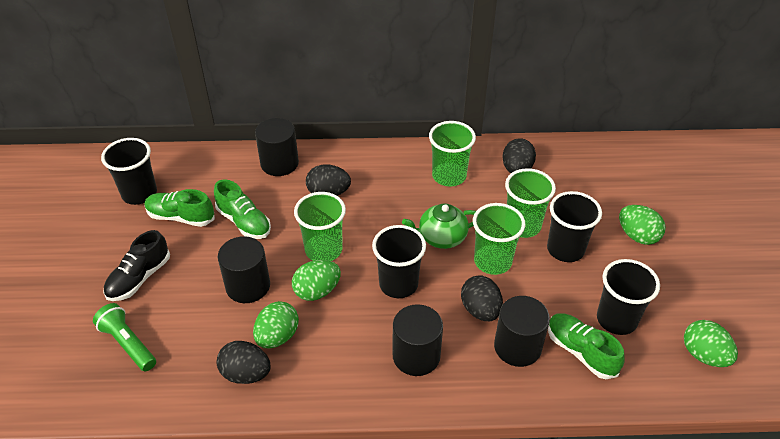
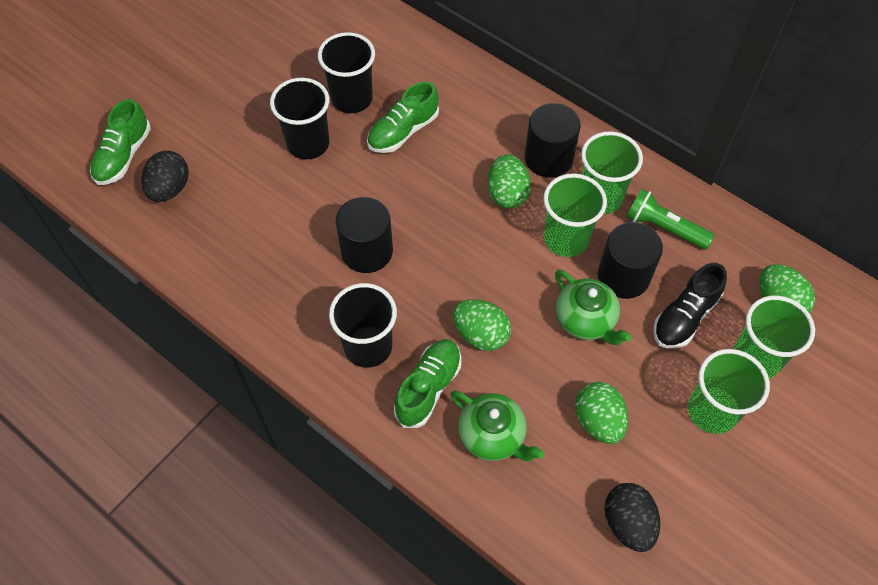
black cup: [101,138,157,205] [372,225,426,298] [547,191,602,262] [597,259,660,335] = 4 -> [270,78,329,159] [318,32,375,113] [329,283,397,368] = 3
black cylinder: [218,236,270,303] [255,118,299,176] [393,304,443,376] [494,296,550,367] = 4 -> [336,197,393,273] [525,103,581,178] [598,222,663,299] = 3
black egg: [216,341,271,384] [306,164,351,196] [461,275,503,321] [502,138,536,173] = 4 -> [142,151,189,202] [604,483,660,552] = 2
green teapot: [402,203,476,249] = 1 -> [451,390,544,461] [555,270,631,345] = 2

